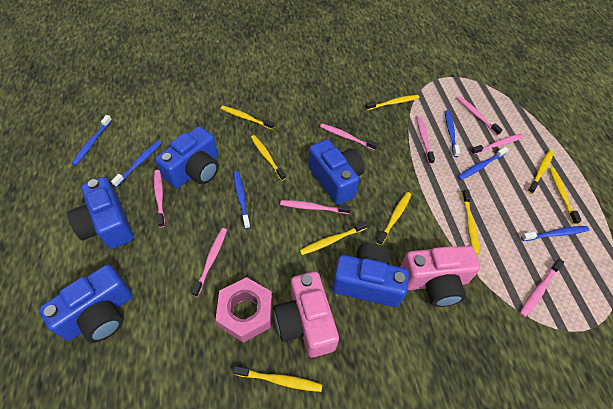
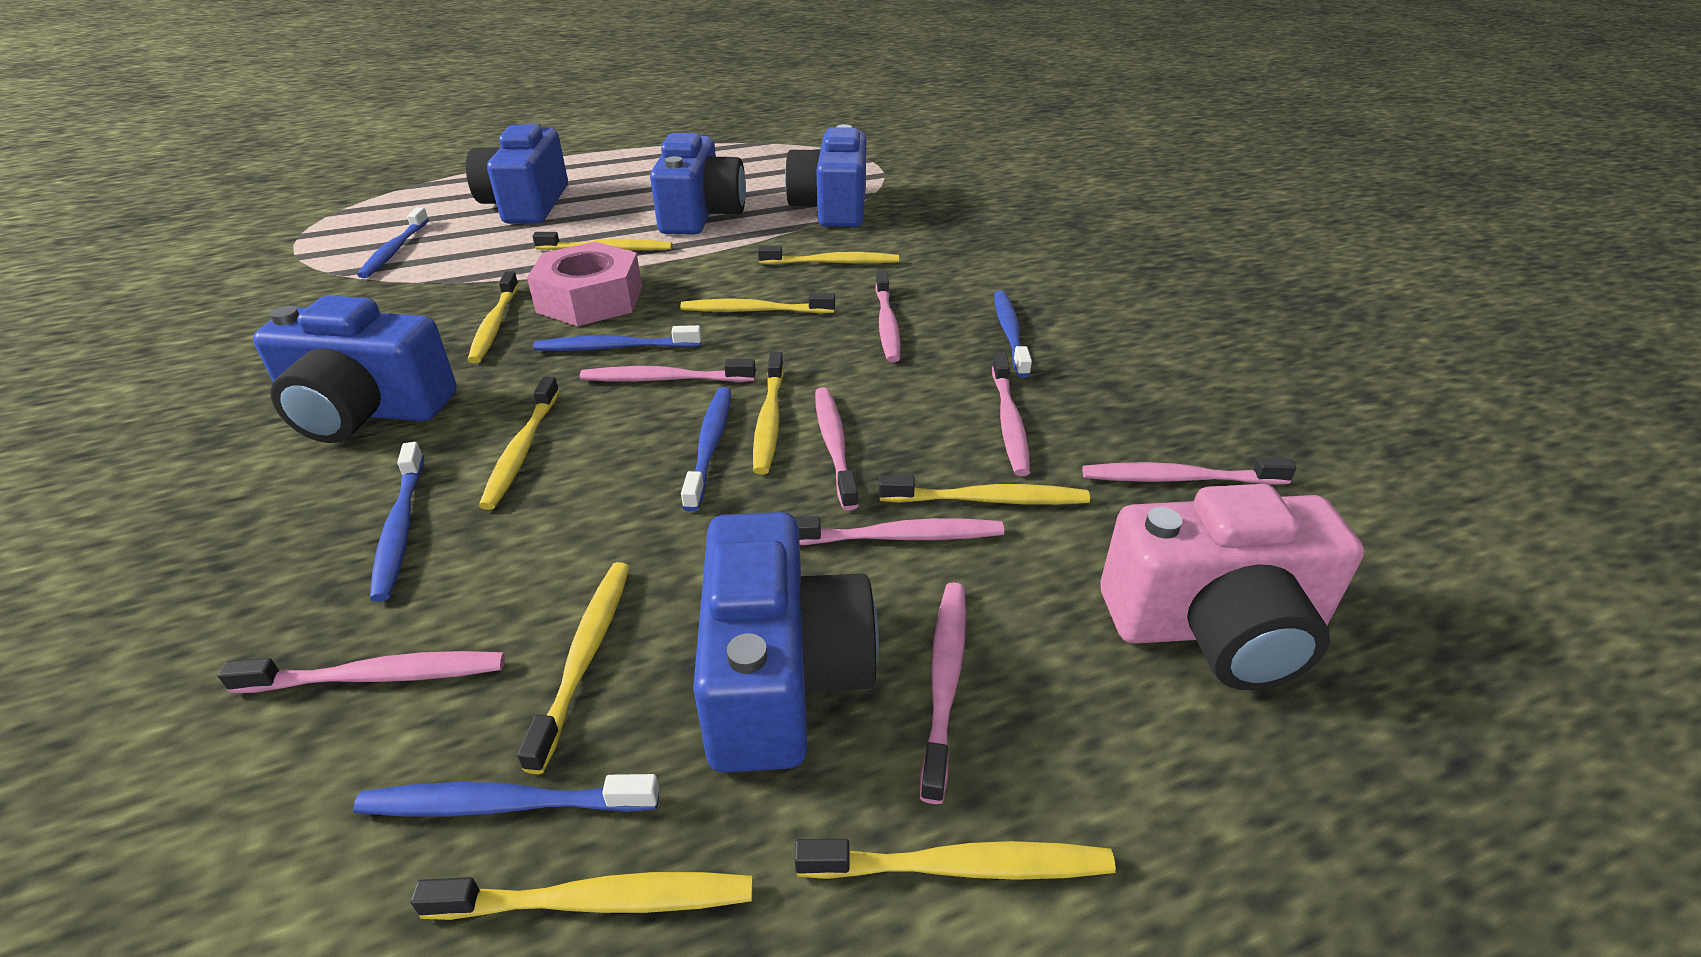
pink camera: [274,272,339,357] [400,245,481,307] = 2 -> [1100,484,1364,690] = 1
yellow toothbrush: [221,106,275,130] [233,366,322,392] [251,135,286,181] [300,221,368,255] [365,95,420,110] [377,192,411,245] [462,190,480,254] [528,150,554,194] [549,168,582,225] = 9 -> [410,872,753,920] [468,271,519,363] [479,376,559,510] [517,562,630,774] [532,232,673,250] [680,293,835,313] [753,352,784,474] [758,246,899,264] [794,839,1116,880] [879,475,1090,505] = 10

